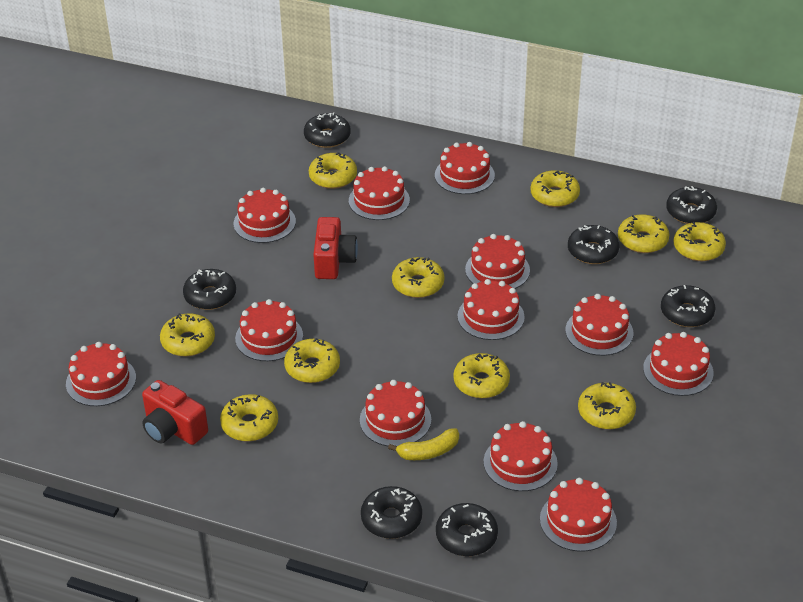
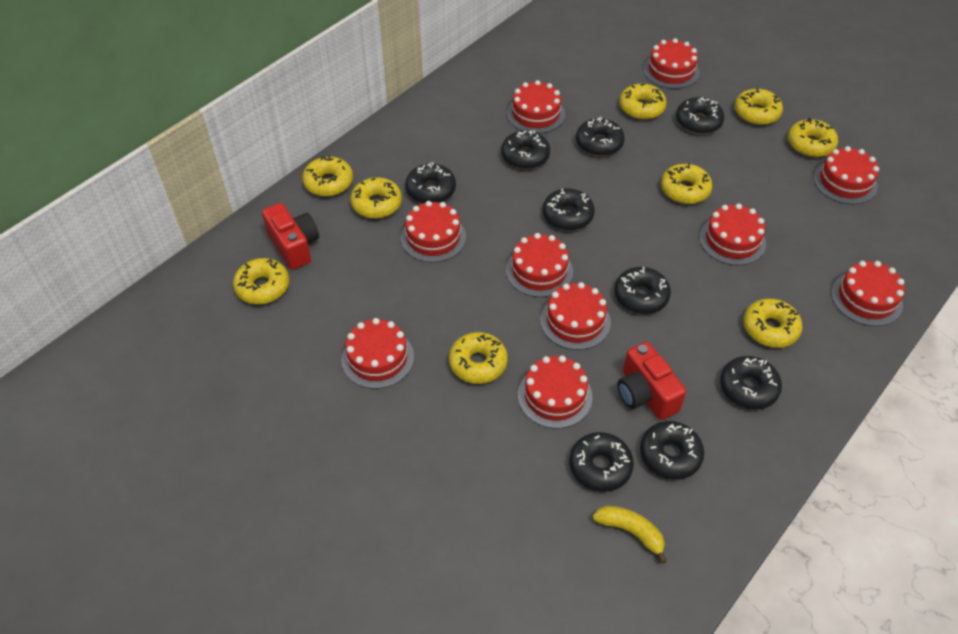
black donut: [183,269,236,310] [304,113,351,148] [361,486,422,539] [436,503,498,556] [568,225,619,264] [661,285,715,327] [666,186,717,224] = 7 -> [405,162,456,203] [501,130,550,169] [543,189,595,230] [569,432,634,492] [576,117,625,156] [614,267,671,314] [640,421,704,480] [676,97,724,134] [720,356,782,409] = 9
red cake: [66,342,136,406] [233,188,296,243] [235,299,303,361] [349,166,410,220] [360,380,431,446] [435,142,495,194] [457,279,525,340] [465,234,530,289] [483,421,558,491] [540,478,617,552] [565,294,633,356] [643,332,714,396] = 12 -> [341,318,414,389] [401,201,466,263] [506,233,573,297] [507,80,565,134] [518,355,593,428] [540,282,611,350] [643,38,700,89] [699,203,766,265] [814,146,879,204] [831,261,905,326] = 10
yellow donut: [160,313,215,357] [220,394,278,442] [284,338,340,383] [309,152,357,189] [392,257,444,298] [453,353,510,398] [531,170,580,207] [578,382,636,429] [618,214,670,253] [674,222,726,261] = 10 -> [233,258,289,305] [302,156,353,197] [350,177,402,219] [449,332,508,384] [619,84,667,120] [661,163,713,204] [734,88,783,125] [743,298,803,348] [788,118,838,157] = 9

